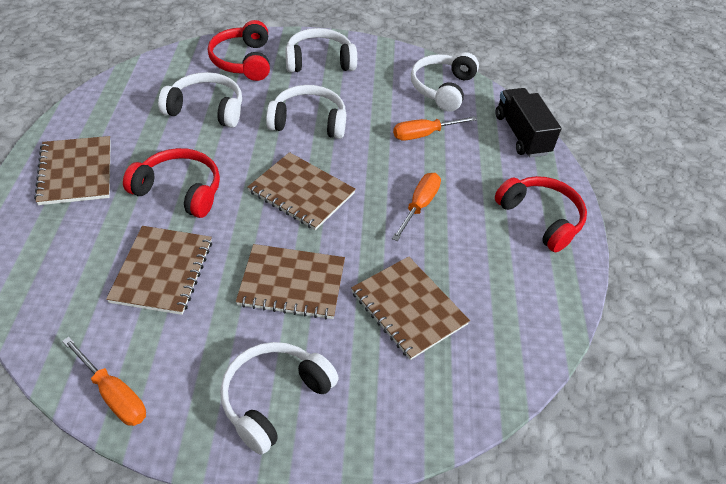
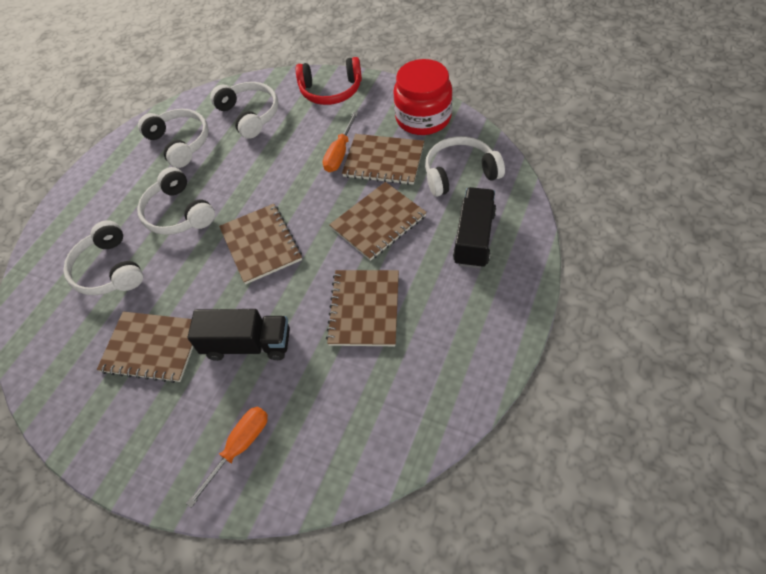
black truck: [496,88,561,157] = 1 -> [188,309,290,361] [453,187,496,269] = 2
orange screwdriver: [62,337,146,426] [392,173,441,241] [393,116,477,141] = 3 -> [186,407,268,508] [323,112,358,172] = 2
red headphones: [123,148,220,218] [208,20,270,81] [495,176,587,252] = 3 -> [296,57,362,105] = 1
red jar: none = 0 -> [393,59,453,135] = 1

